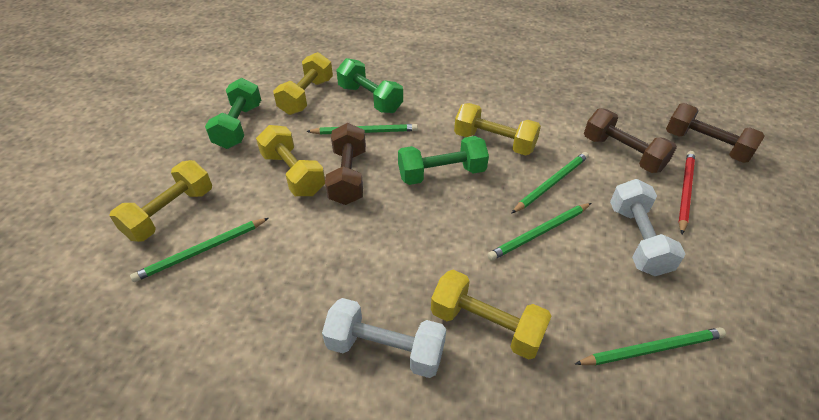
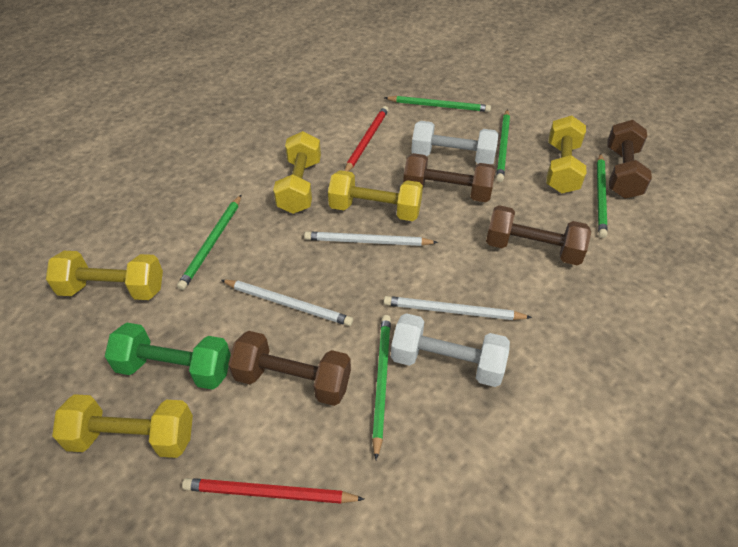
brown dumbbell: [325,123,366,205] [584,108,677,173] [666,103,765,163] = 3 -> [228,331,351,406] [403,153,495,202] [486,205,591,265] [607,120,652,199] = 4
green dumbbell: [205,78,261,149] [336,58,403,113] [398,136,489,185] = 3 -> [104,323,231,390] = 1
red pencil: [679,151,695,234] = 1 -> [182,478,364,504] [344,106,389,172] = 2
white pencil: none = 0 -> [221,280,353,326] [304,231,438,246] [383,296,532,320] = 3

